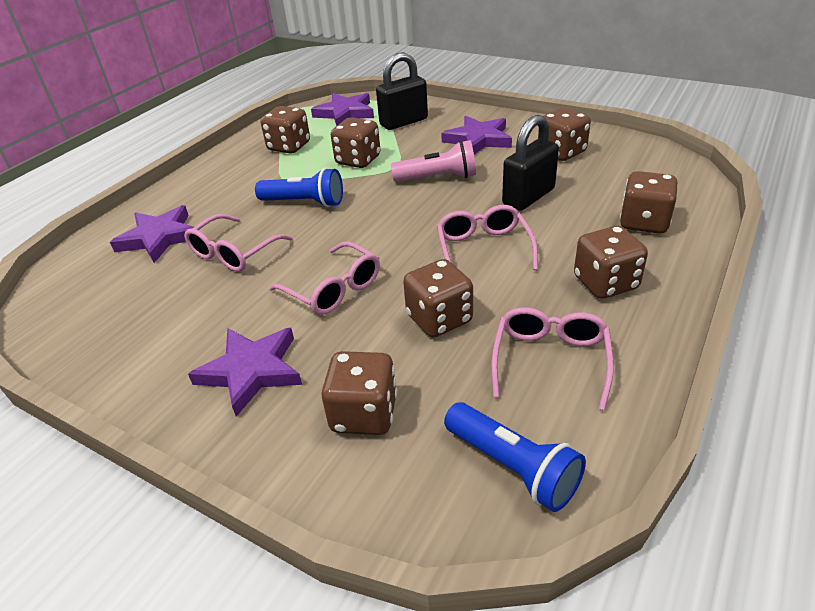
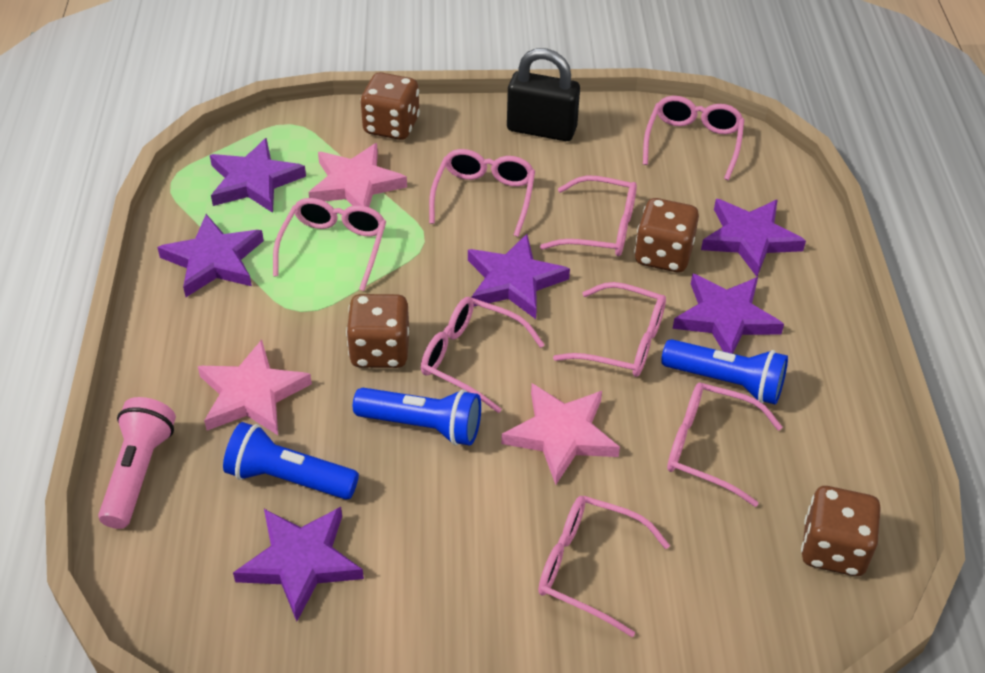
black padlock: [376,52,428,130] [502,115,559,211] = 2 -> [507,48,580,141] = 1
blue flashlight: [255,168,343,207] [444,402,586,512] = 2 -> [223,422,359,499] [353,388,481,446] [661,339,788,405] = 3
brown dice: [261,106,310,154] [321,351,397,435] [331,117,381,168] [403,259,473,338] [538,108,591,161] [574,226,648,299] [620,171,678,234] = 7 -> [346,294,409,368] [360,72,420,140] [634,198,699,272] [801,486,881,576] = 4
pink glasses: [184,214,293,272] [269,241,380,315] [437,205,538,270] [491,307,614,410] = 4 -> [273,198,386,291] [421,297,545,413] [429,149,535,237] [538,496,670,637] [540,175,637,256] [553,282,666,377] [643,96,744,180] [667,382,782,507] = 8
pink star: none = 0 -> [198,339,312,435] [308,143,407,207] [501,383,620,485] = 3
purple star: [110,205,194,263] [188,328,302,417] [311,93,374,126] [441,116,512,154] = 4 -> [157,214,264,297] [210,138,306,213] [233,507,364,622] [468,234,570,319] [673,274,784,354] [701,199,806,277] = 6

